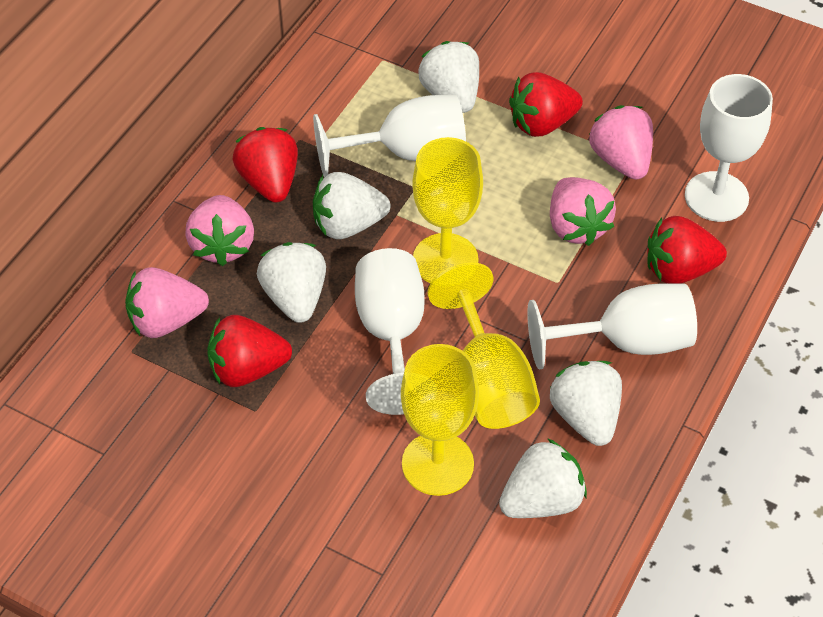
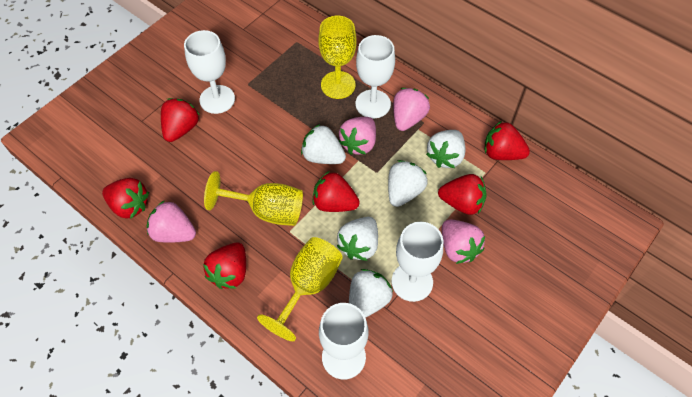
red strawberry: [207,315,292,387] [233,127,298,203] [509,72,583,137] [647,216,727,284] = 4 -> [102,178,149,218] [161,98,200,142] [203,243,246,289] [312,171,360,212] [438,174,487,215] [485,121,530,160] = 6

